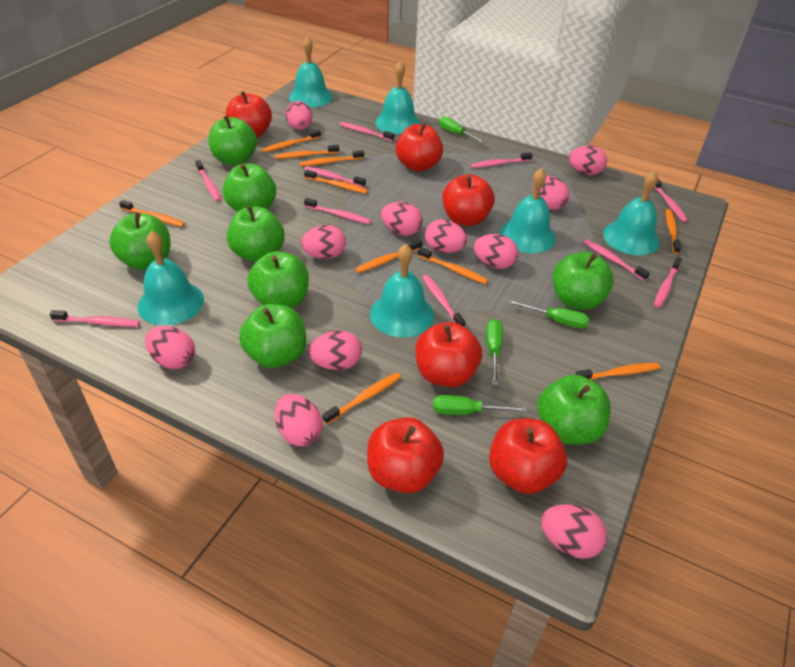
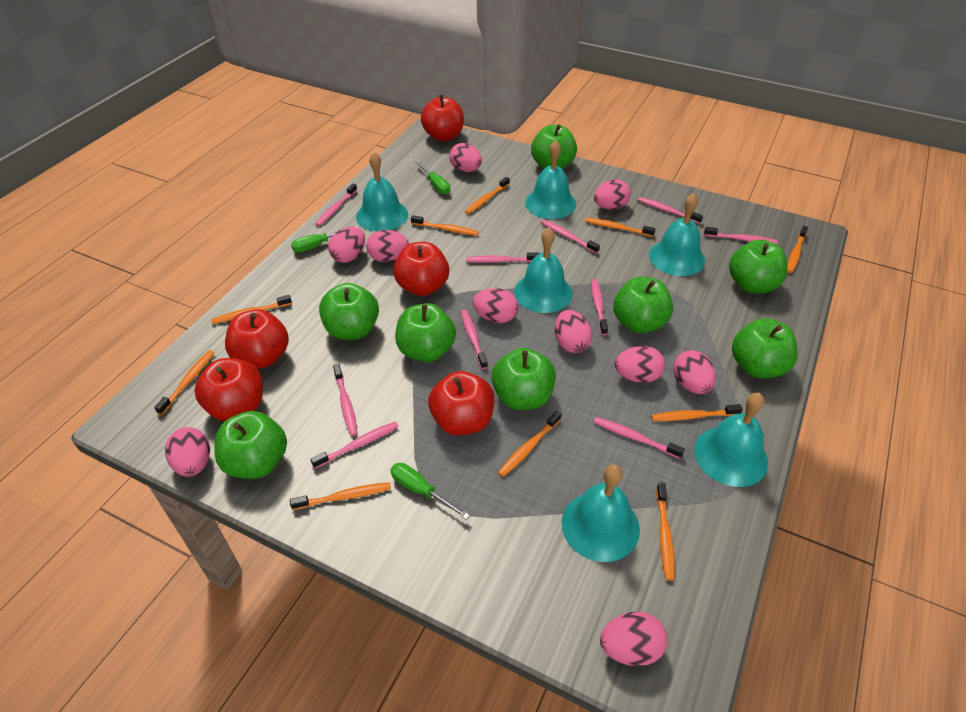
green screwdriver: [433,395,527,415] [439,116,486,144] [486,319,503,386] [507,300,589,329] = 4 -> [291,226,358,253] [390,463,470,520] [415,160,450,195] = 3
pink egg: [145,326,195,369] [275,394,323,446] [285,101,312,130] [301,225,346,259] [309,330,362,370] [381,202,423,236] [425,219,467,253] [474,234,518,269] [533,176,569,210] [541,504,607,559] [569,145,607,175] = 11 -> [165,427,210,477] [328,227,365,263] [366,230,409,262] [449,143,482,172] [472,288,518,323] [555,310,592,353] [594,179,631,210] [600,611,667,666] [615,346,665,383] [673,350,716,394] = 10
red apple: [226,91,272,138] [367,417,444,493] [396,123,443,172] [415,322,482,387] [442,174,495,226] [489,418,567,494] = 6 -> [194,358,263,421] [225,309,289,368] [393,242,449,296] [421,95,464,141] [428,371,494,435] = 5

